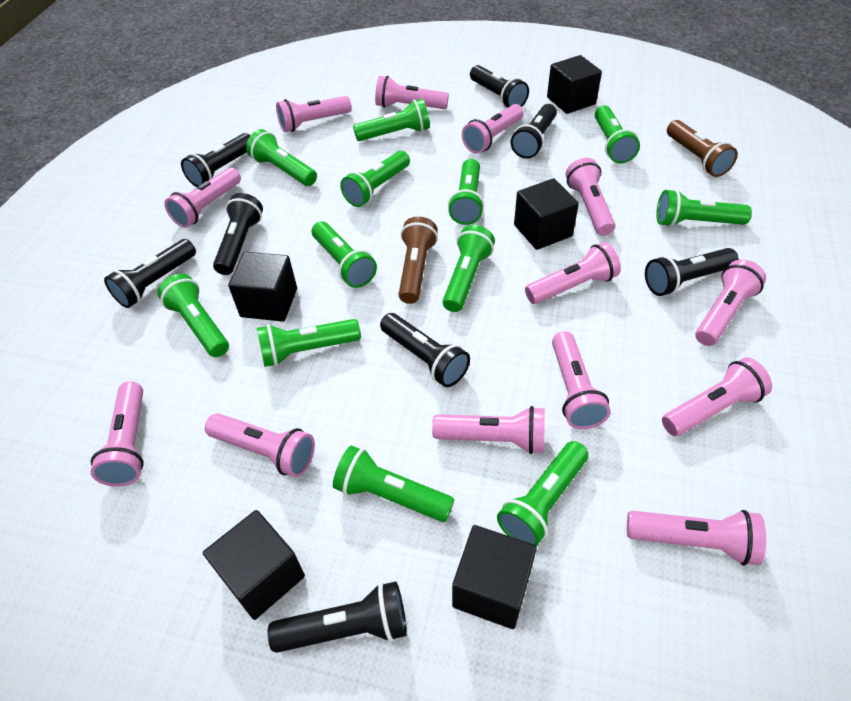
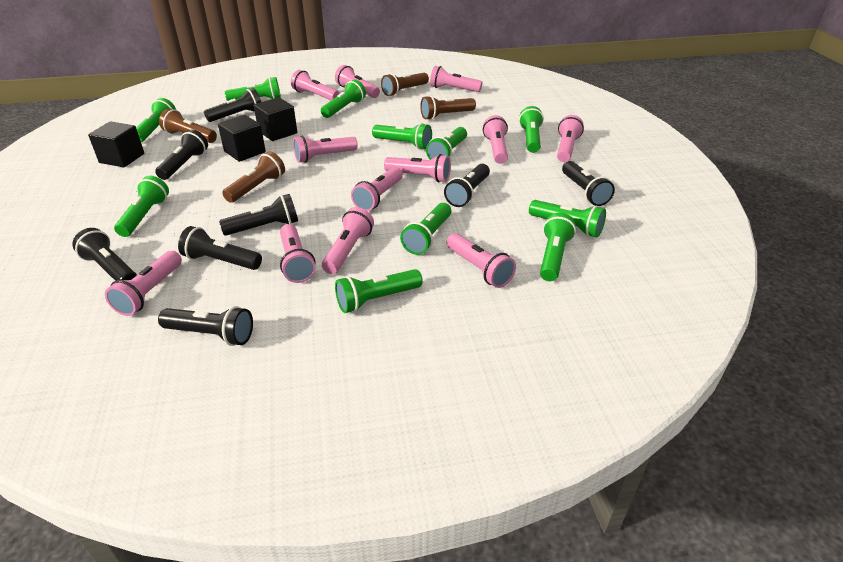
black cube: [203,510,305,620] [228,252,297,322] [452,525,537,629] [514,178,579,250] [547,55,602,114] = 5 -> [88,121,144,167] [218,115,266,162] [254,97,297,141] = 3
brown flashlight: [399,217,438,304] [667,120,738,177] = 2 -> [159,109,217,143] [222,152,285,203] [381,73,429,96] [420,95,476,120] = 4
green flashlight: [158,274,229,357] [246,129,317,186] [257,319,361,367] [312,221,377,288] [333,446,454,522] [340,151,410,207] [353,99,430,141] [442,225,495,312] [448,159,484,225] [497,441,588,546] [595,105,640,163] [656,189,752,227] = 12 -> [114,176,169,237] [136,98,176,142] [225,77,281,101] [321,80,366,118] [335,269,423,313] [372,123,432,149] [400,203,451,255] [426,127,467,160] [519,106,544,153] [529,200,606,237] [540,213,576,281] = 11
pink flashlight: [91,381,144,487] [164,167,241,228] [205,413,315,477] [276,96,352,132] [375,76,449,109] [432,406,545,454] [462,104,524,154] [525,242,621,304] [552,331,611,429] [566,158,615,236] [627,510,766,566] [662,357,772,436] [695,259,766,346] = 13 -> [105,251,182,316] [280,224,316,283] [291,70,339,100] [293,135,358,163] [322,207,374,274] [335,65,380,98] [351,167,403,211] [384,154,451,182] [430,66,482,92] [446,233,516,288] [483,115,508,164] [557,115,584,162] = 12

